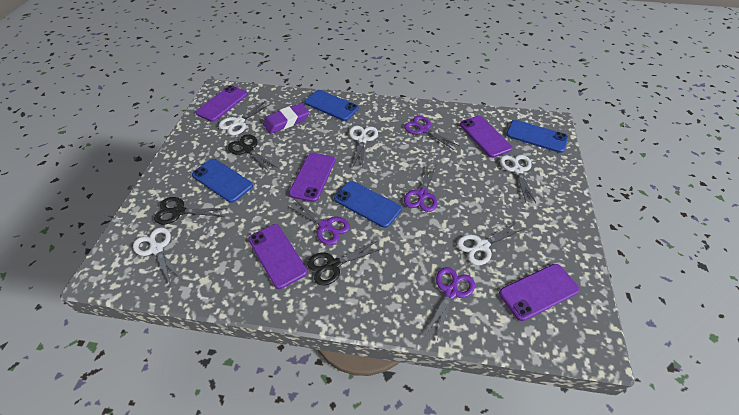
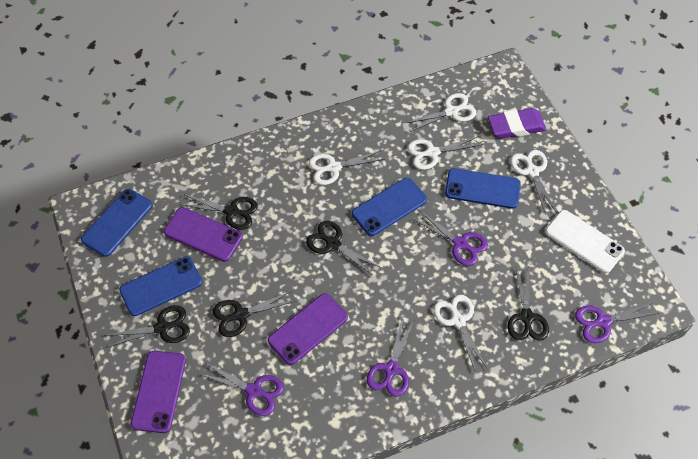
black scissors: [154,197,228,224] [228,134,277,173] [307,241,383,286] = 3 -> [104,305,190,348] [179,194,258,230] [213,291,295,337] [306,221,381,276] [508,266,549,341] = 5
purple phone: [196,85,248,122] [248,224,308,289] [289,153,335,202] [460,116,512,158] [499,264,580,321] = 5 -> [131,351,186,433] [164,207,243,262] [268,293,348,365] = 3
white phone: none = 0 -> [545,210,625,273] = 1

